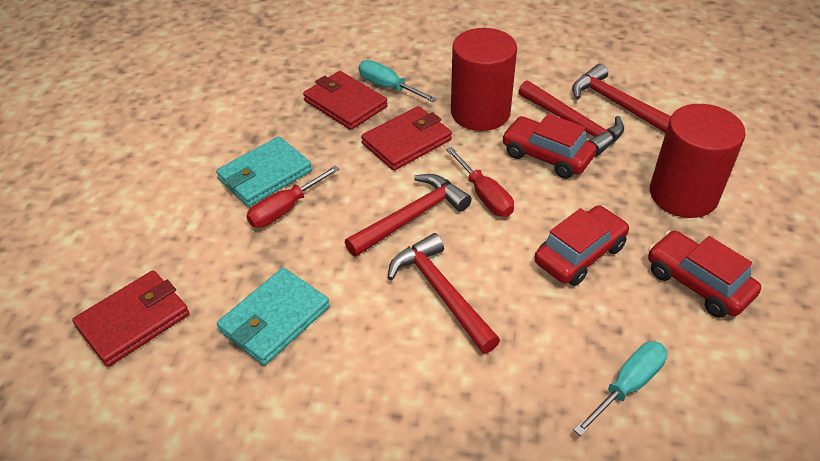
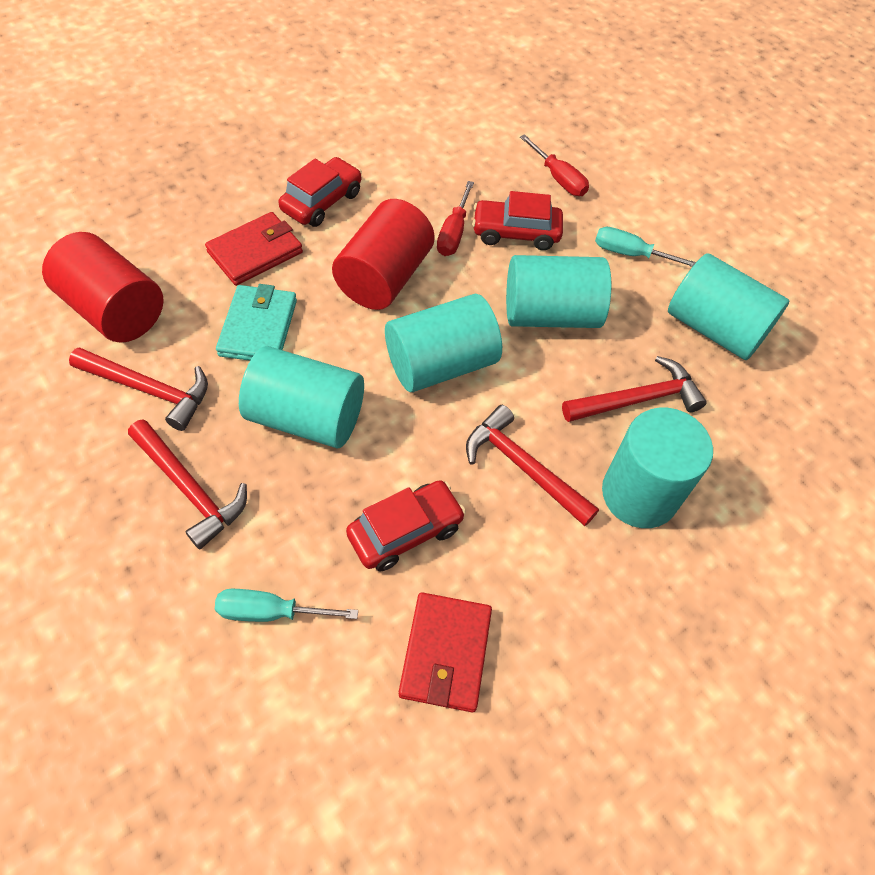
red wallet: [72,270,189,367] [303,71,388,130] [361,106,452,171] = 3 -> [205,212,303,286] [399,592,492,712] = 2
turquoise cylinder: none = 0 -> [239,346,364,448] [385,294,502,392] [506,255,611,328] [602,408,713,528] [668,253,789,360] = 5
turquoise wallet: [216,136,312,207] [217,268,330,365] = 2 -> [216,284,297,361] = 1

